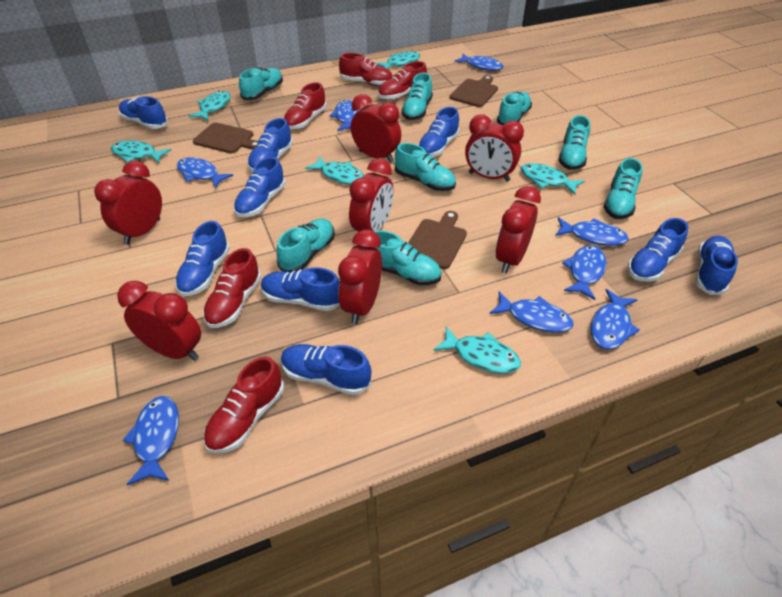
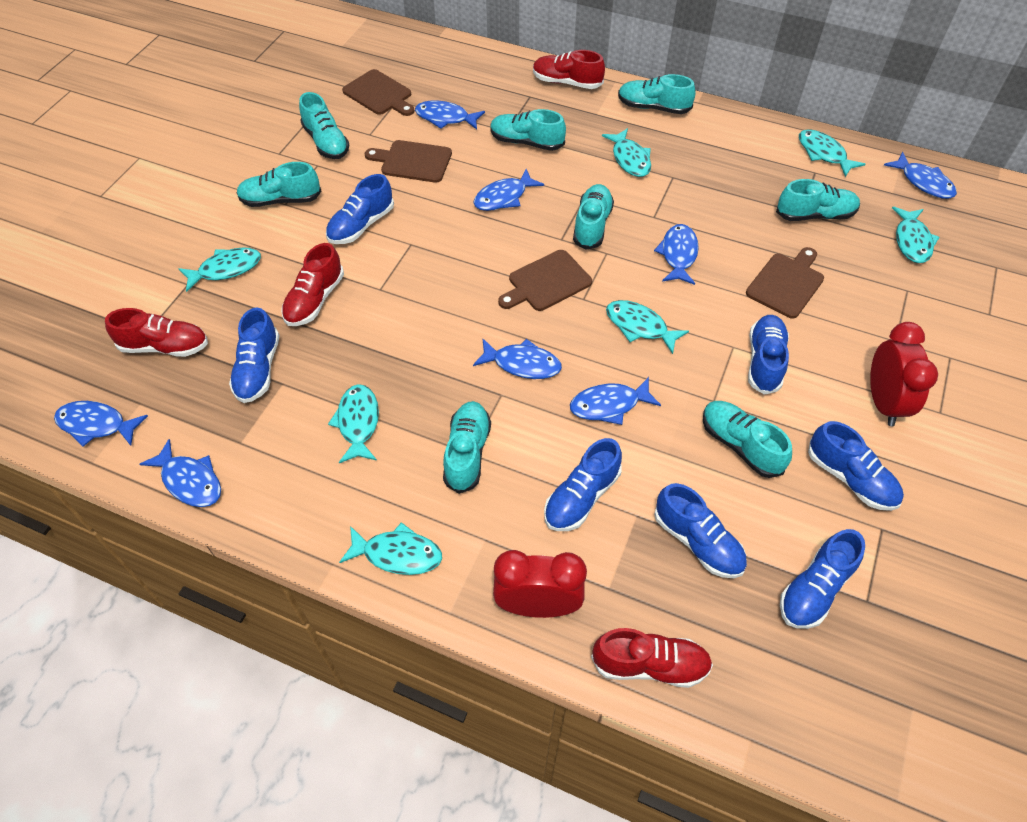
blue shoe: [119,96,168,129] [175,221,230,296] [234,157,286,217] [247,118,293,172] [261,267,340,311] [281,344,371,395] [418,107,460,157] [628,218,688,282] [696,236,738,295] = 9 -> [229,308,280,403] [326,174,394,244] [544,438,622,531] [654,483,747,578] [748,315,789,395] [780,529,865,629] [808,421,904,511] = 7
brown cutting board: [193,123,258,153] [408,211,467,269] [450,75,498,107] = 3 -> [342,69,415,116] [365,140,452,183] [498,250,592,311] [746,247,824,319] = 4
red clock: [94,161,162,245] [117,281,201,361] [338,229,382,324] [349,159,393,231] [351,94,401,163] [465,115,524,182] [496,186,541,273] = 7 -> [493,550,587,618] [870,322,938,426] = 2
red shoe: [203,248,262,328] [204,356,284,454] [284,82,327,129] [339,53,393,86] [378,61,427,100] = 5 -> [105,308,208,357] [281,243,344,326] [533,50,605,89] [591,628,713,688] = 4
turquoise fish: [111,140,171,163] [189,91,230,121] [305,157,364,184] [375,50,420,69] [433,326,521,374] [521,163,585,195] = 6 -> [178,248,261,292] [328,384,379,463] [339,522,442,575] [602,128,651,177] [606,300,689,354] [799,129,865,177] [892,207,940,263] = 7

